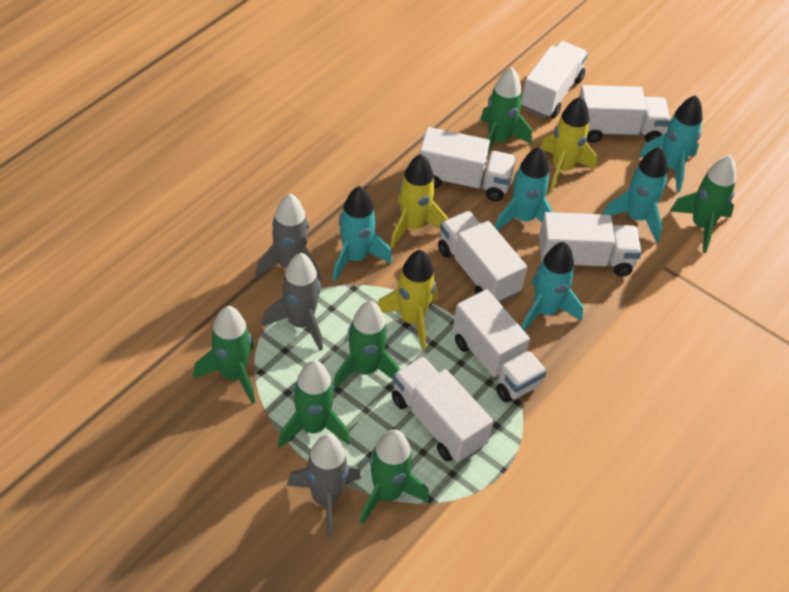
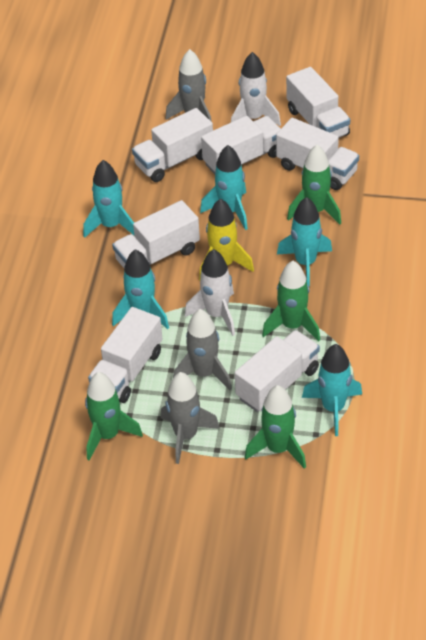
green rocket: [193,306,255,404] [278,360,350,448] [333,301,401,390] [360,429,429,525] [480,67,532,152] [670,155,736,253] = 6 -> [85,372,143,461] [245,385,306,469] [262,261,320,341] [287,145,341,224] = 4
white rocket: none = 0 -> [185,249,235,336] [231,52,281,126] = 2
yellow rocket: [377,249,438,350] [390,154,448,248] [540,96,597,192] = 3 -> [199,198,254,280] = 1

